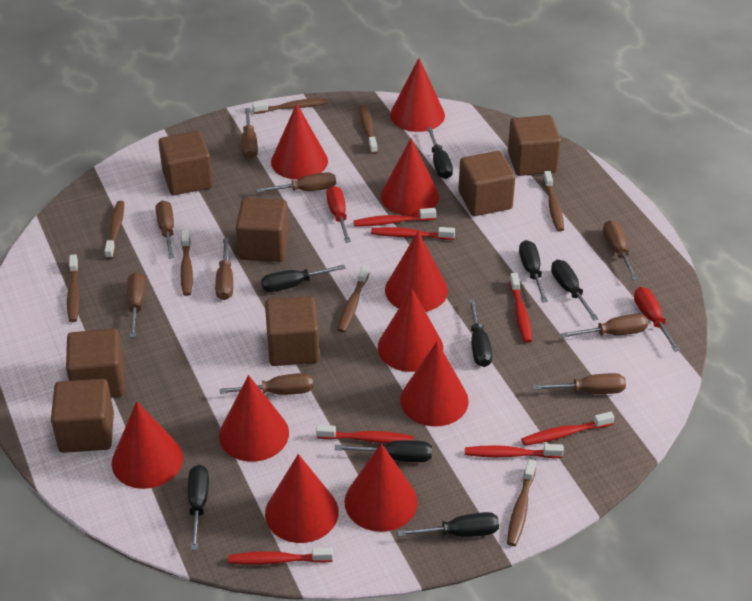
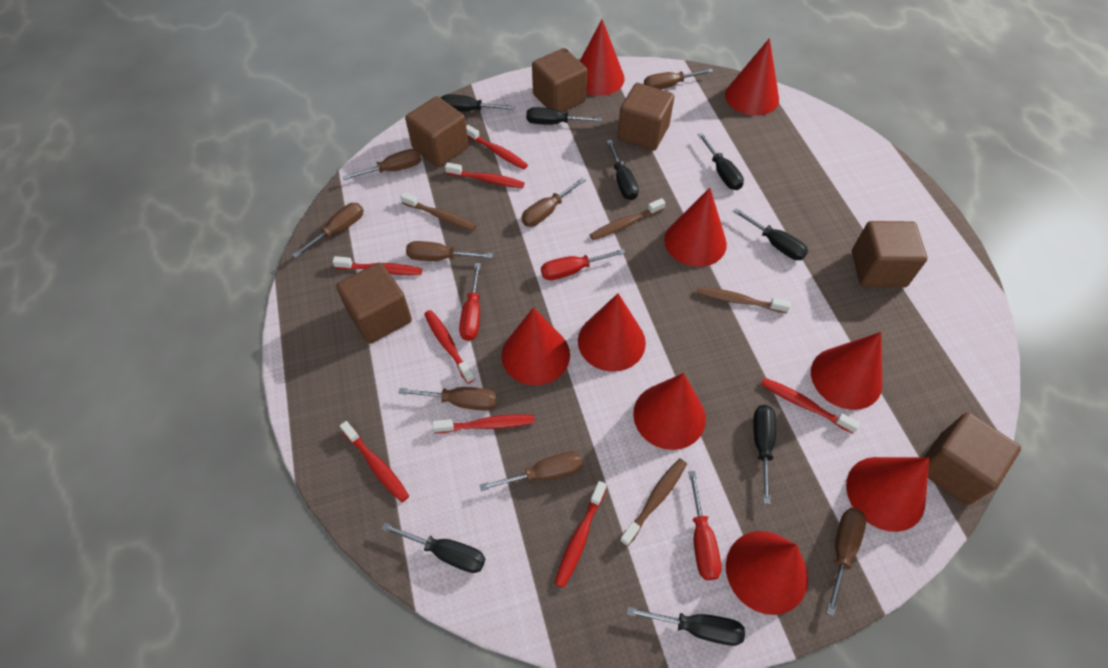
brown cube: [51,379,114,453] [66,328,124,398] [158,131,213,195] [236,198,289,262] [265,296,319,366] [458,151,515,216] [508,115,561,176] = 7 -> [336,262,412,344] [405,96,469,167] [532,48,588,112] [617,83,674,151] [852,221,927,287] [925,412,1021,505] = 6
brown screwdriver: [127,272,146,338] [155,200,174,259] [215,238,233,300] [220,373,313,395] [242,108,258,159] [256,172,336,193] [532,373,626,394] [561,314,648,338] [603,220,638,280] = 9 -> [292,203,364,258] [342,149,422,180] [398,387,497,411] [406,241,493,261] [480,451,583,491] [521,178,586,227] [644,69,713,89] [826,508,866,616] = 8
brown toothbrush: [67,254,80,322] [105,201,124,259] [180,230,193,296] [252,98,328,114] [337,265,369,333] [359,104,378,154] [507,459,536,546] [543,171,564,231] = 8 -> [400,192,477,231] [590,198,665,240] [620,458,687,547] [697,287,791,313] = 4
red cone: [112,401,183,489] [219,375,289,462] [265,454,339,543] [271,103,328,180] [344,443,418,532] [378,289,443,372] [381,138,439,216] [385,231,448,312] [390,58,445,132] [400,341,469,427] = 10 -> [502,307,570,386] [578,293,646,372] [580,19,625,96] [633,373,706,450] [664,188,727,267] [725,38,779,116] [726,531,808,615] [811,332,882,410] [846,457,929,532] = 9
red screwdriver: [326,186,351,243] [634,287,680,352] = 2 -> [459,263,481,341] [541,249,626,280] [688,471,722,580] = 3
red toothbrush: [228,548,333,565] [316,425,413,443] [354,208,436,227] [371,227,455,240] [465,444,564,458] [509,273,532,343] [521,412,614,446] = 7 -> [332,256,422,275] [340,421,409,502] [424,310,475,383] [432,414,535,433] [445,162,525,188] [466,125,528,169] [554,481,607,588] [761,378,860,434] = 8

